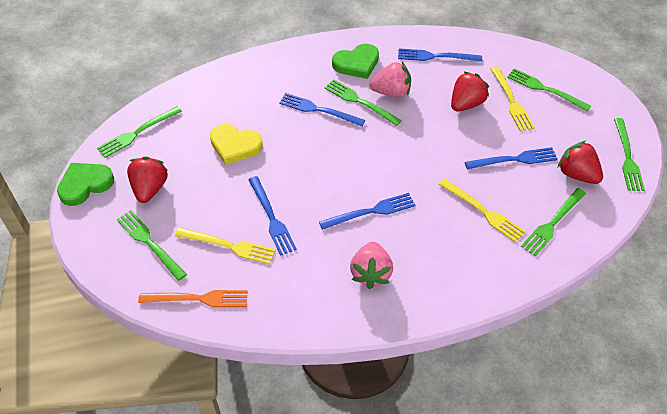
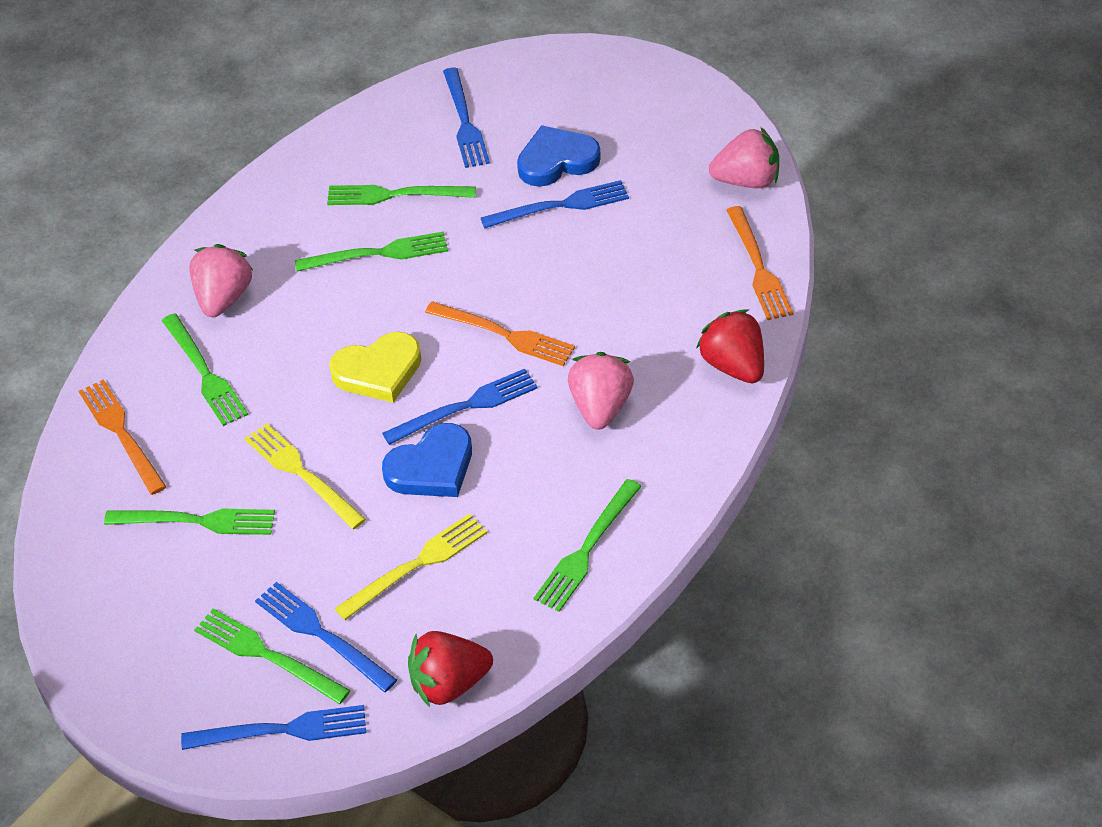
blue heart: none = 0 -> [382,423,472,497] [517,125,601,187] = 2
green heart: [57,163,114,206] [332,44,379,79] = 2 -> none = 0
orange fork: [138,290,248,307] = 1 -> [79,379,167,495] [425,301,575,366] [727,206,793,320] = 3
pink strawberry: [350,242,393,289] [370,62,411,98] = 2 -> [189,244,253,317] [568,352,634,429] [709,127,779,188] = 3
red strawberry: [127,156,168,203] [451,71,489,111] [558,141,603,184] = 3 -> [408,631,493,707] [696,309,764,383] = 2
yellow fork: [175,228,276,264] [439,179,526,243] [490,67,535,131] = 3 -> [245,423,366,529] [334,514,487,620] = 2

